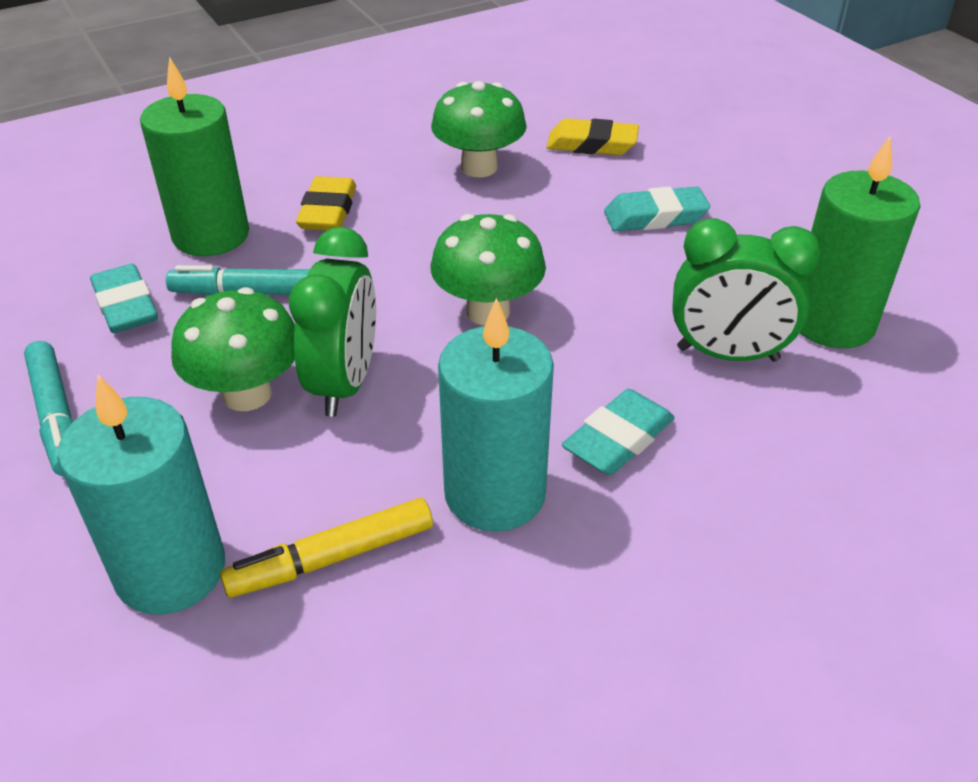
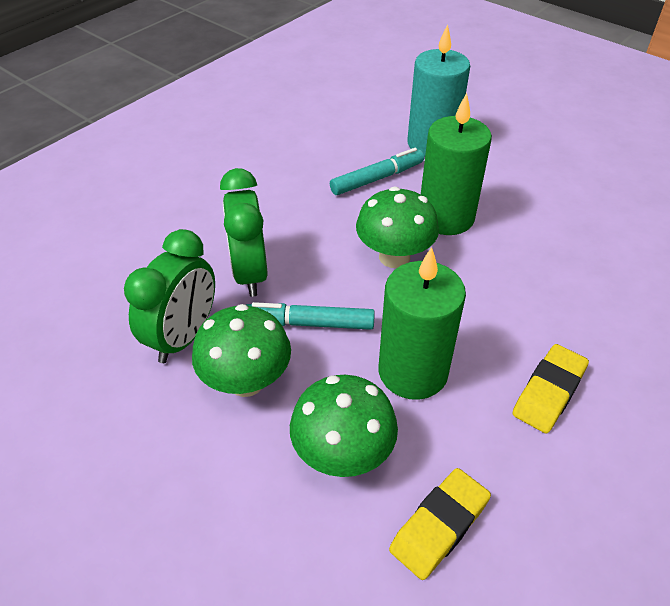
turquoise candle: [57,375,225,615] [438,298,554,532] = 2 -> [407,24,470,157] = 1
turquoise eraser: [90,264,158,333] [562,389,675,475] [604,187,710,231] = 3 -> none = 0
yellow marker: [220,498,433,598] = 1 -> none = 0

